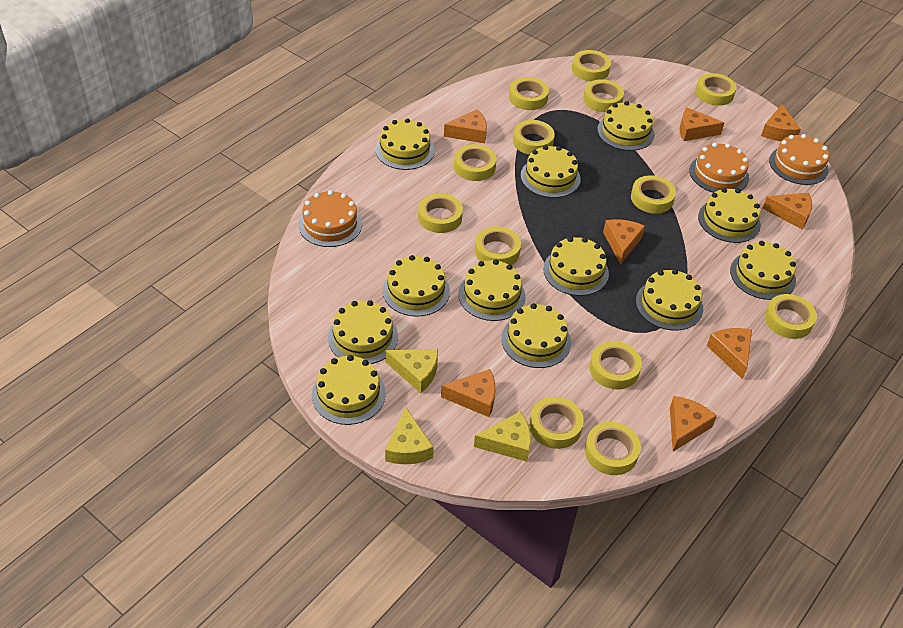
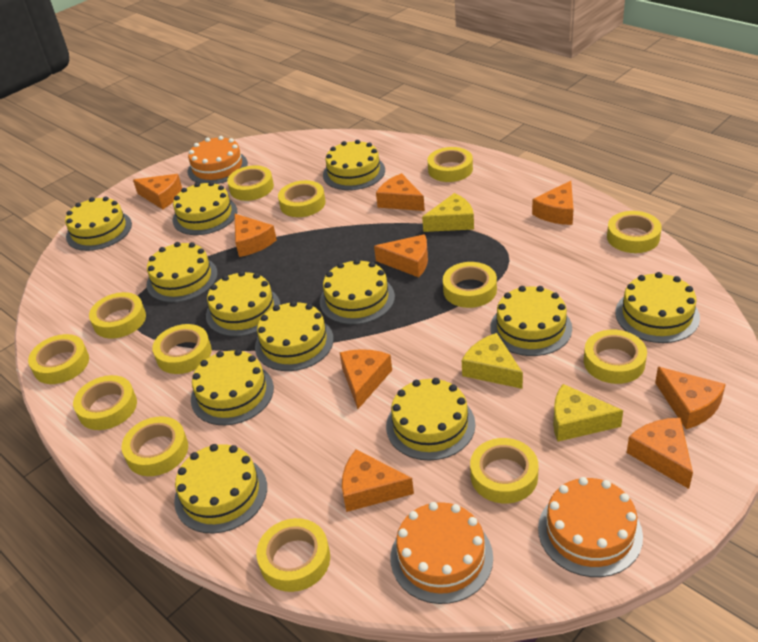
orange cheese: [441,369,495,417] [444,109,487,143] [603,219,645,264] [670,396,717,452] [680,107,724,141] [707,328,752,380] [761,104,801,141] [762,193,812,229] = 8 -> [133,174,182,209] [234,214,277,257] [339,349,392,409] [342,449,414,512] [374,234,428,277] [376,173,425,211] [532,181,574,225] [627,418,693,489] [655,367,726,429] = 9

